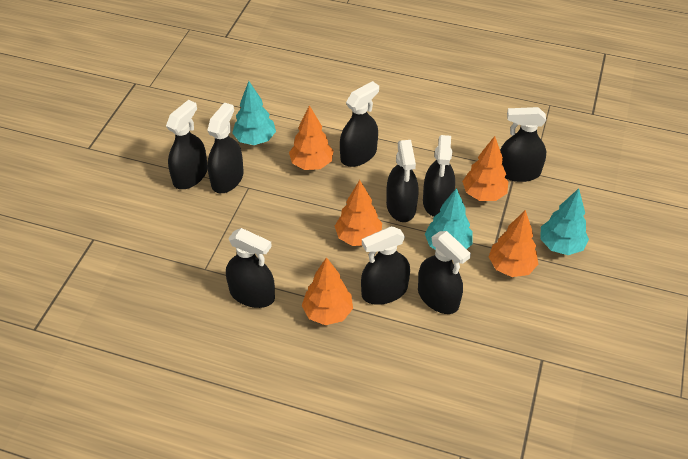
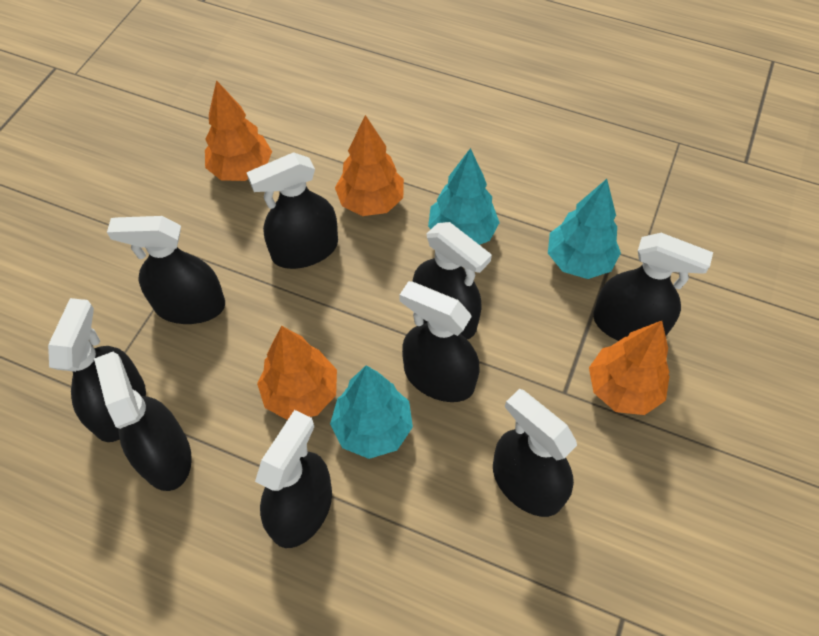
orange tree: [289,105,333,170] [302,257,353,325] [335,180,382,246] [462,136,508,201] [489,210,538,277] = 5 -> [205,80,272,181] [257,326,337,420] [335,115,404,216] [589,321,669,415] = 4

